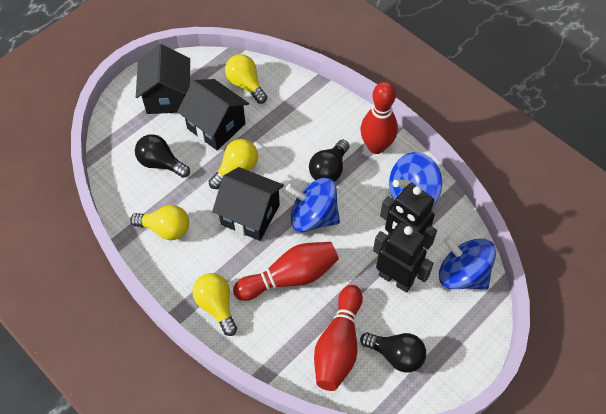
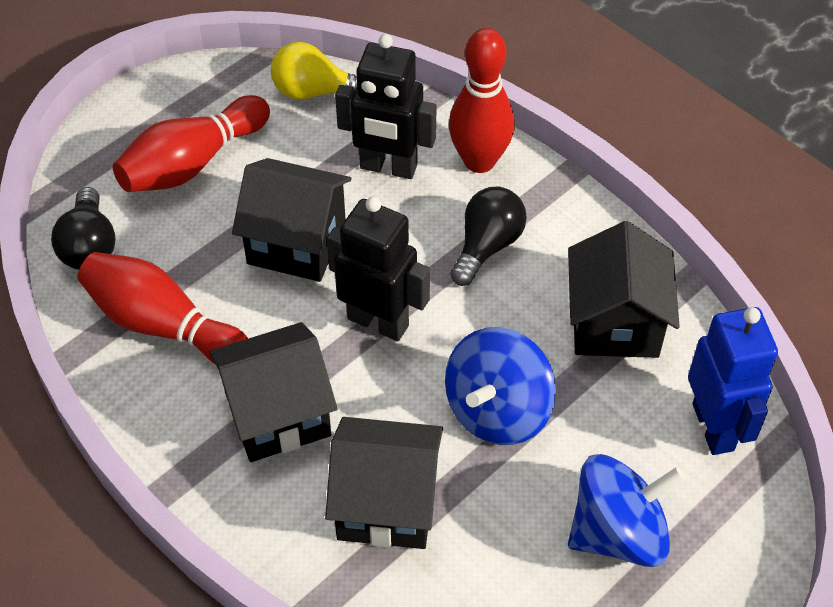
black house: [136,44,190,114] [177,79,249,150] [212,167,284,241] = 3 -> [209,322,338,462] [232,158,351,282] [325,417,443,549] [568,221,680,358] = 4
black light bulb: [135,134,190,178] [309,140,349,182] [360,332,426,373] = 3 -> [51,187,116,270] [450,186,527,286] = 2
blue robot: none = 0 -> [688,307,778,455] = 1
blue spinning top: [286,178,340,232] [389,152,442,206] [439,236,496,290] = 3 -> [445,327,556,445] [568,454,686,567] = 2
yellow light bulb: [130,205,189,240] [192,273,237,336] [209,139,258,189] [225,54,267,104] = 4 -> [271,42,357,99] = 1

